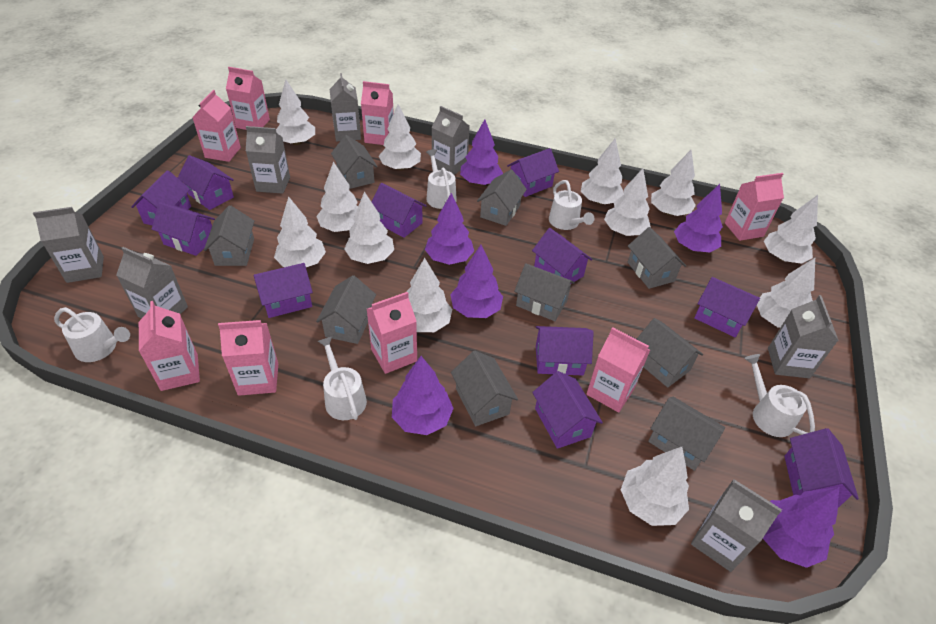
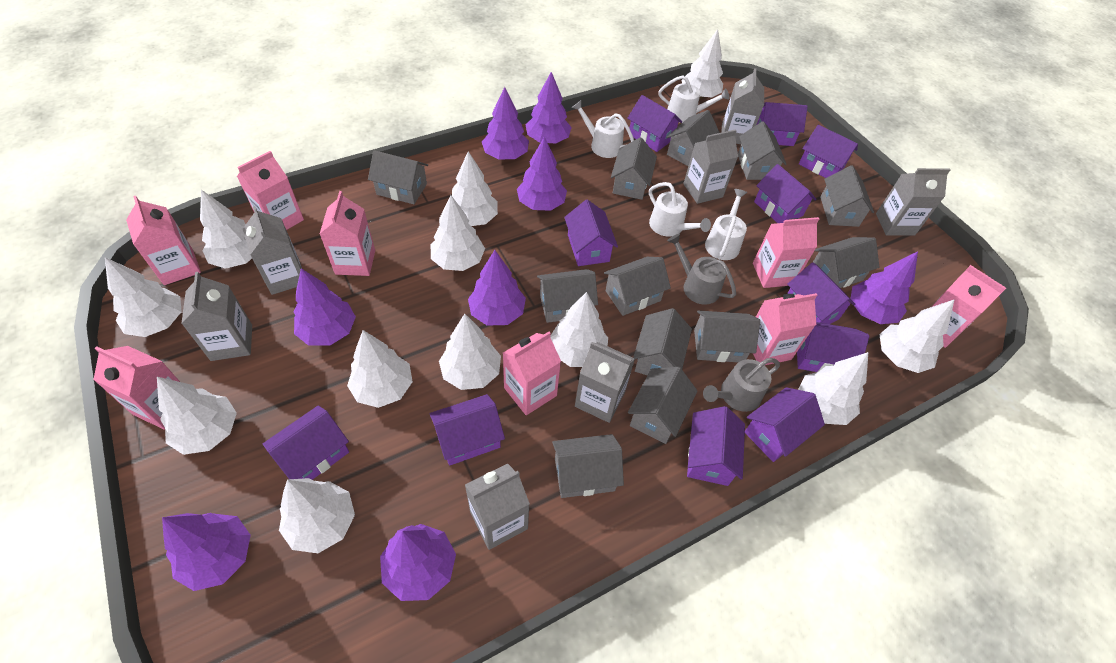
grey house: [204,205,254,266] [316,275,376,344] [331,135,378,189] [451,351,518,426] [477,170,527,226] [514,263,575,321] [628,227,686,289] [637,318,703,388] [648,397,725,471] = 9 -> [368,150,428,204] [537,269,598,323] [552,434,624,498] [604,257,671,316] [611,137,657,200] [628,367,698,444] [633,308,692,376] [666,110,720,166] [694,310,760,362] [738,121,787,180] [813,237,879,288] [820,165,874,227] = 12
grey watering can: none = 0 -> [667,234,736,305] [703,358,780,412] = 2
purple tree: [392,356,454,435] [425,193,474,265] [450,245,503,318] [460,119,503,185] [674,184,723,252] [763,487,840,568] = 6 -> [162,513,251,591] [294,268,356,346] [380,524,456,601] [468,250,526,326] [482,87,529,160] [517,136,567,211] [526,72,572,144] [850,251,918,324] = 8
white watering can: [54,307,130,362] [318,337,367,420] [426,149,457,209] [549,180,594,230] [744,354,815,437] = 5 -> [572,101,634,158] [649,182,711,237] [658,75,730,123] [705,189,747,260] = 4

